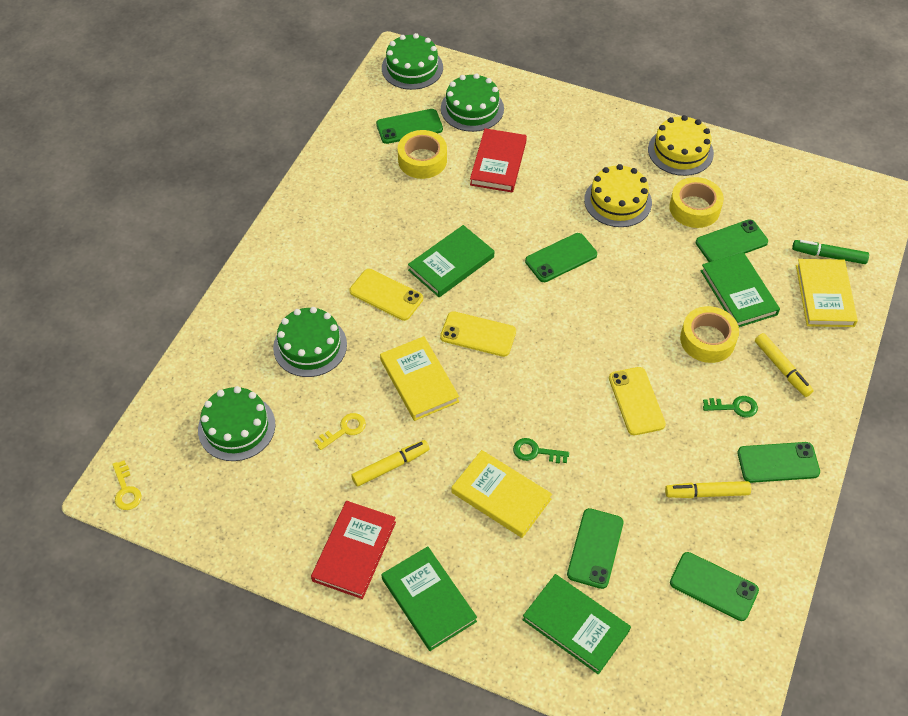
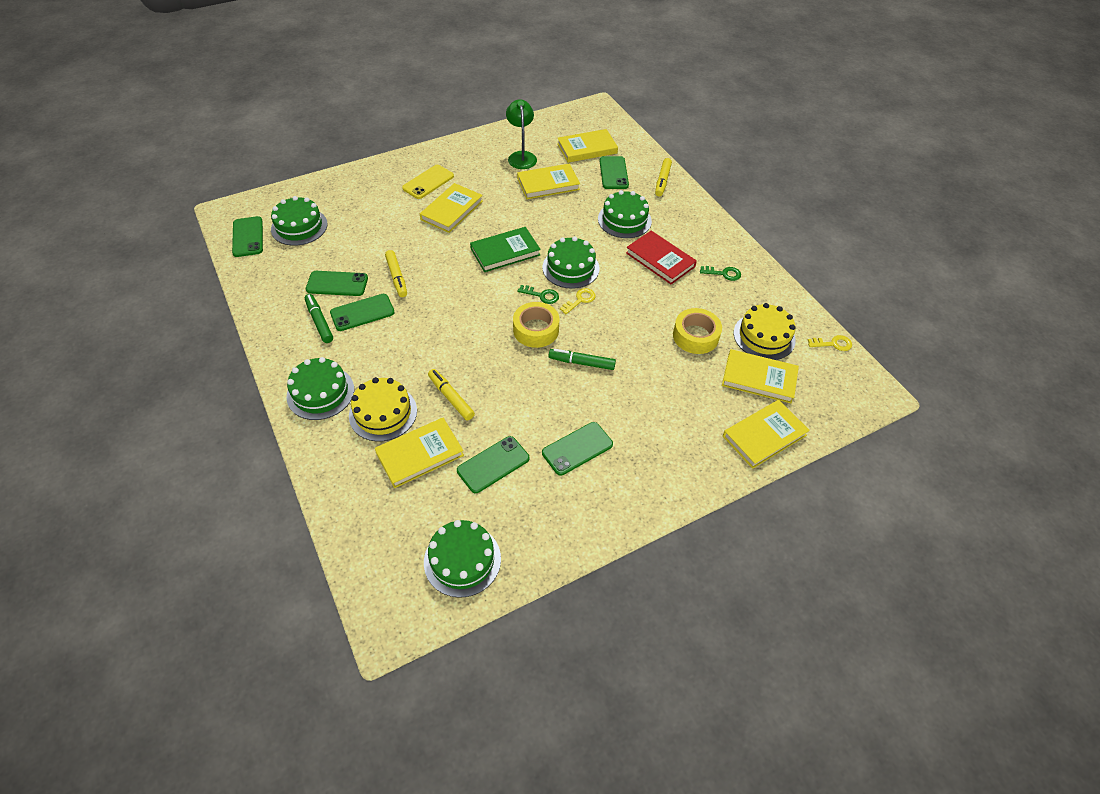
green book: [382,546,477,651] [408,225,494,297] [523,574,631,675] [700,252,780,327] = 4 -> [470,227,541,272] = 1
green cake: [198,386,275,461] [273,307,347,377] [382,33,443,90] [441,73,504,132] = 4 -> [271,196,327,246] [287,357,354,420] [424,520,501,598] [542,236,599,289] [598,190,652,238] = 5
green lamp: none = 0 -> [506,99,537,169] = 1
green marker: [792,240,869,264] = 1 -> [305,294,333,343] [548,349,616,370] = 2
red book: [311,501,396,599] [470,128,527,192] = 2 -> [626,231,697,284] = 1
yellow book: [380,336,459,421] [452,450,552,538] [796,259,858,327] = 3 -> [375,418,464,488] [420,183,483,233] [517,163,580,199] [557,129,618,163] [722,349,799,403] [723,400,810,469] = 6
yellow phone: [350,269,423,321] [440,311,516,357] [609,367,666,435] = 3 -> [402,165,454,199] = 1
yellow tape: [398,130,447,179] [669,177,724,228] [680,306,739,363] = 3 -> [513,302,559,348] [673,308,722,354] = 2

